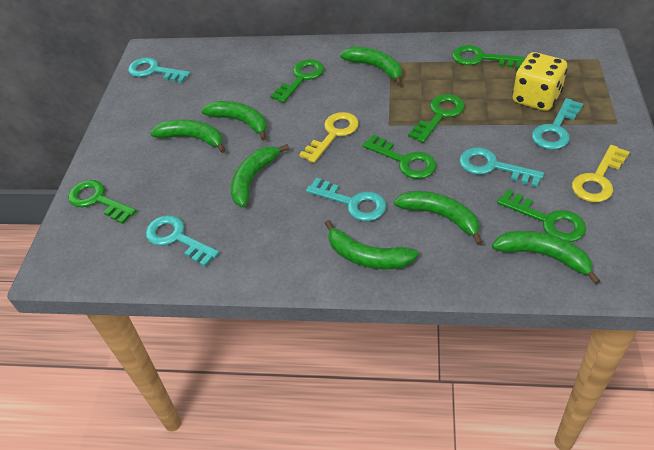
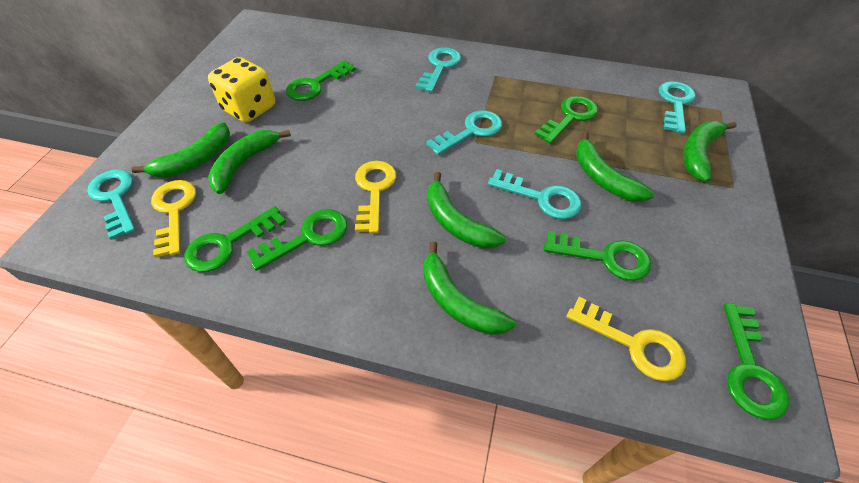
green banana: [150,120,226,153] [201,101,267,141] [231,144,289,207] [325,220,419,269] [340,47,402,86] [394,191,483,245] [492,231,600,285] = 7 -> [131,122,230,178] [208,130,291,194] [423,241,516,335] [427,172,506,249] [576,131,654,202] [683,121,737,182] = 6
yellow key: [299,112,359,163] [572,145,630,202] = 2 -> [151,180,196,258] [355,161,396,233] [567,297,686,381] = 3

